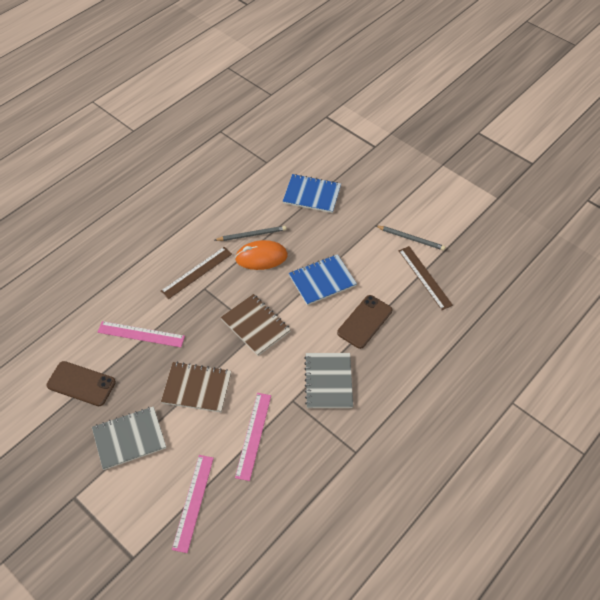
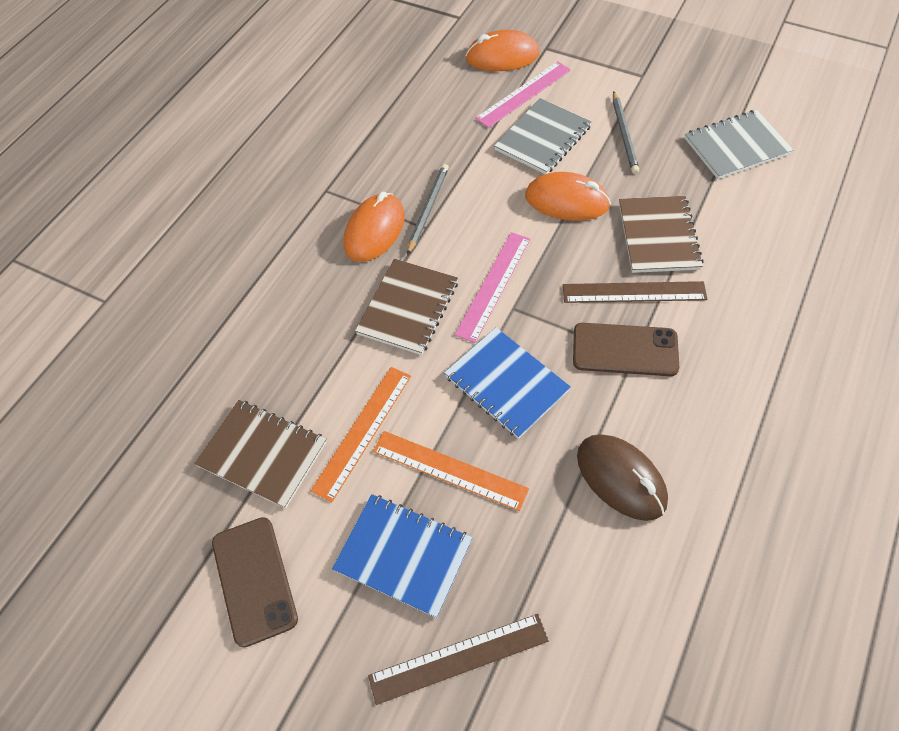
brown mouse: none = 0 -> [577,434,668,521] = 1
brown notebook: [161,362,232,413] [220,294,291,356] = 2 -> [194,400,327,508] [355,259,458,355] [619,196,704,273] = 3
orange mouse: [235,240,288,270] = 1 -> [344,192,405,262] [465,30,539,71] [525,172,611,221] = 3
orange ruler: none = 0 -> [311,367,411,502] [373,431,529,511] = 2
pink ruler: [98,321,185,347] [172,455,214,553] [235,393,271,481] = 3 -> [455,232,530,343] [475,61,571,128] = 2

